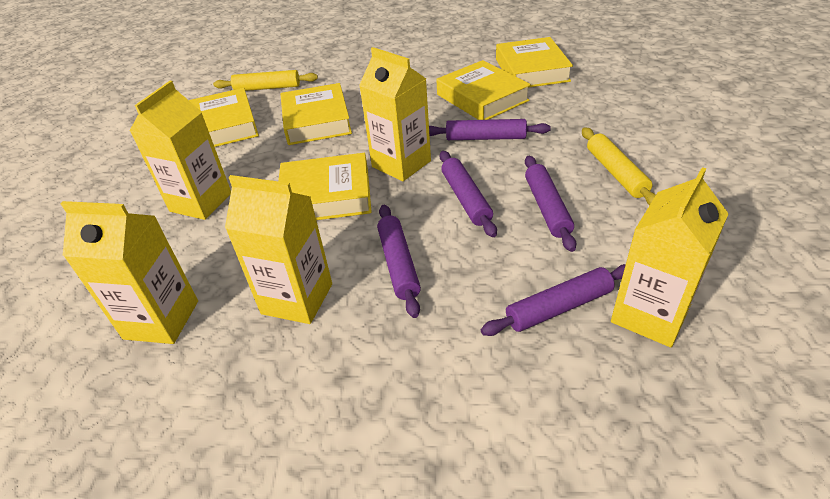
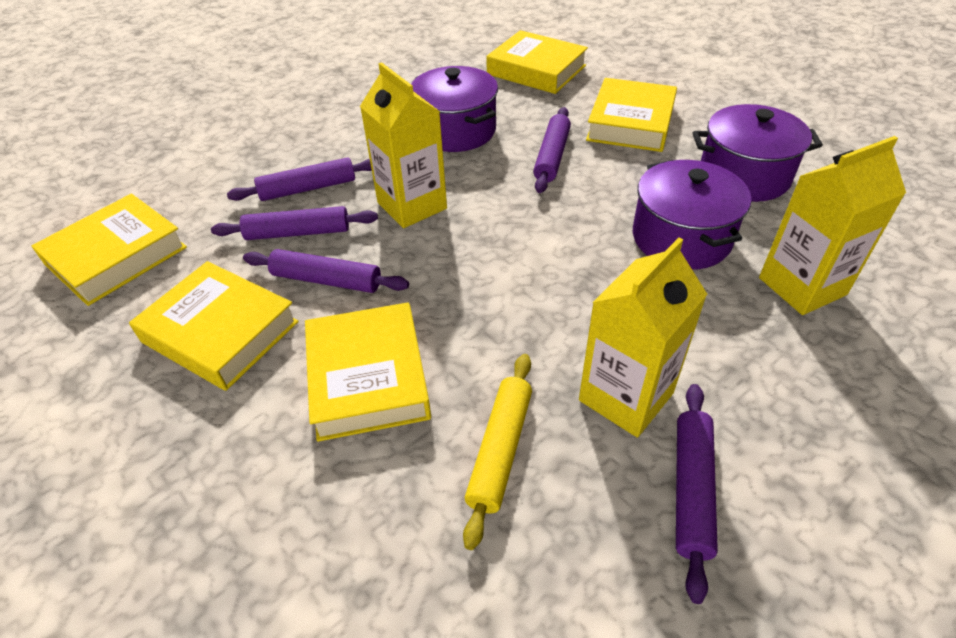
purple pot: none = 0 -> [411,66,498,152] [633,160,751,270] [693,104,823,202] = 3
yellow carton: [61,201,198,344] [130,81,231,220] [225,175,332,324] [359,47,431,181] [611,167,729,347] = 5 -> [360,62,447,228] [579,238,707,437] [759,136,906,315] = 3
yellow rolling pin: [213,70,318,91] [582,127,656,206] = 2 -> [463,354,532,550] = 1

